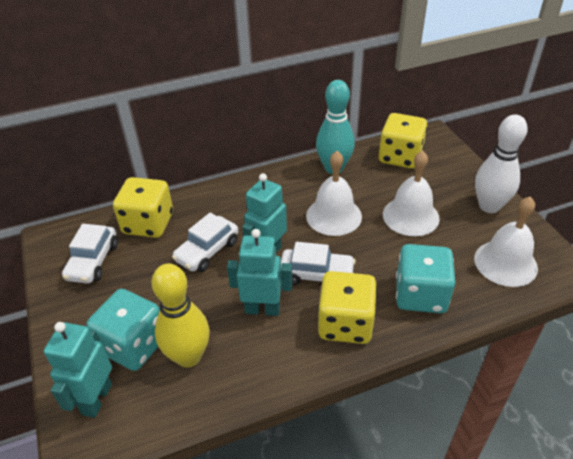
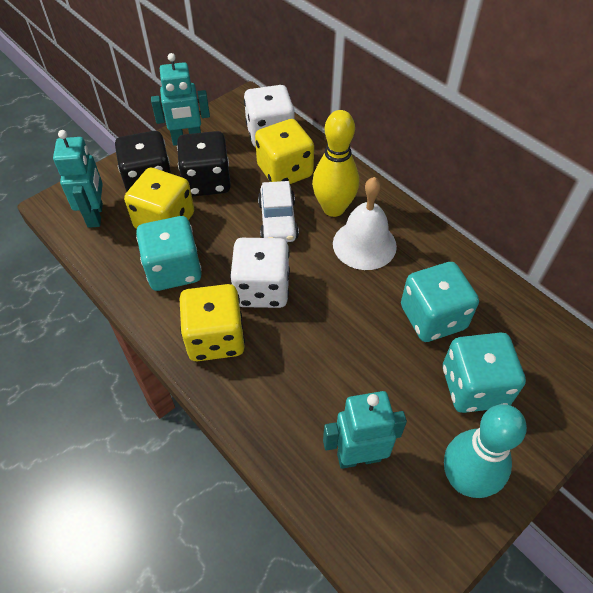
black dice: none = 0 -> [115,131,172,192] [177,131,231,197] = 2
turquoise dice: [86,289,160,371] [396,244,456,314] = 2 -> [136,216,202,291] [401,262,479,342] [443,332,526,413] = 3
white bell: [306,151,362,236] [383,151,440,236] [474,196,538,287] = 3 -> [333,177,397,270] = 1
white bowling pin: [475,114,528,213] = 1 -> none = 0
white car: [62,224,118,284] [172,213,238,272] [281,242,356,285] = 3 -> [258,181,299,242] = 1
white dice: none = 0 -> [230,238,290,308] [244,85,295,147] = 2

